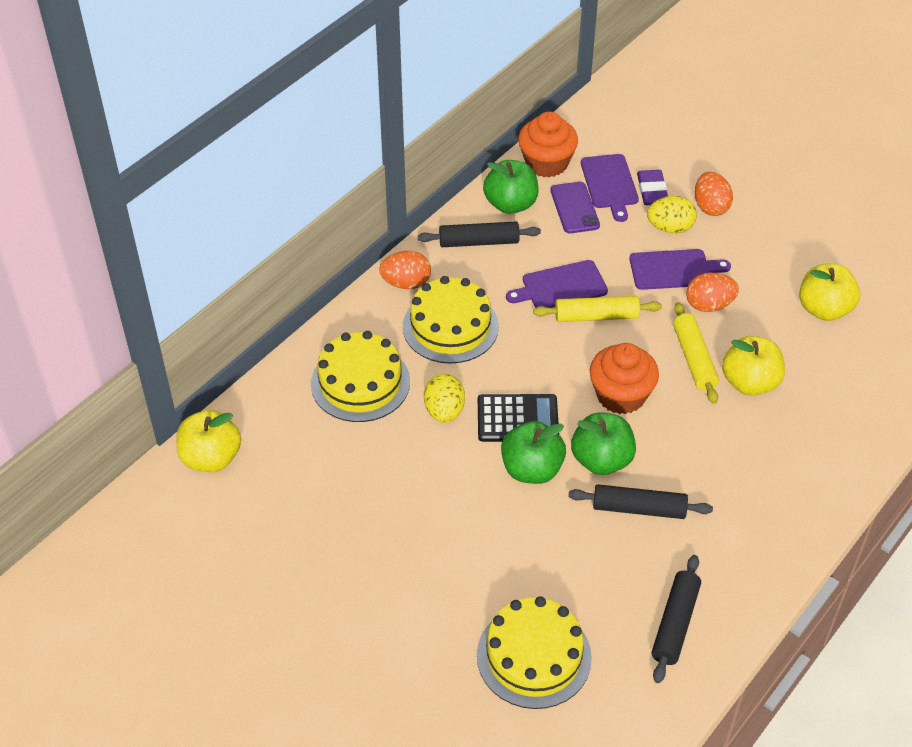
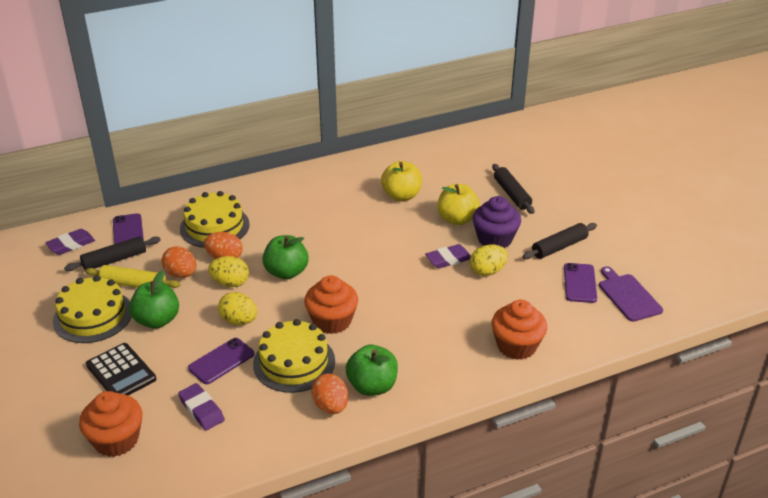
orange cupcake: [518,112,578,177] [590,343,659,414] = 2 -> [79,391,142,457] [304,275,358,334] [491,300,547,360] = 3
purple cupcake: none = 0 -> [473,196,521,248] = 1
purple cutting board: [506,260,608,308] [581,154,639,222] [630,249,731,290] = 3 -> [599,266,663,322] = 1
purple eraser: [637,170,668,205] = 1 -> [45,229,95,255] [178,383,225,431] [425,244,471,268] = 3
purple phone: [550,182,600,233] = 1 -> [113,213,144,244] [188,338,254,384] [564,263,597,303] = 3
yellow apple: [176,410,241,472] [722,336,785,396] [799,264,860,321] = 3 -> [381,161,422,201] [437,184,480,225] = 2
yellow egg: [424,374,465,423] [647,196,697,233] = 2 -> [208,256,249,287] [218,292,257,325] [470,245,508,276] = 3
yellow rolling pin: [533,296,662,322] [673,302,719,404] = 2 -> [85,265,181,288] = 1

